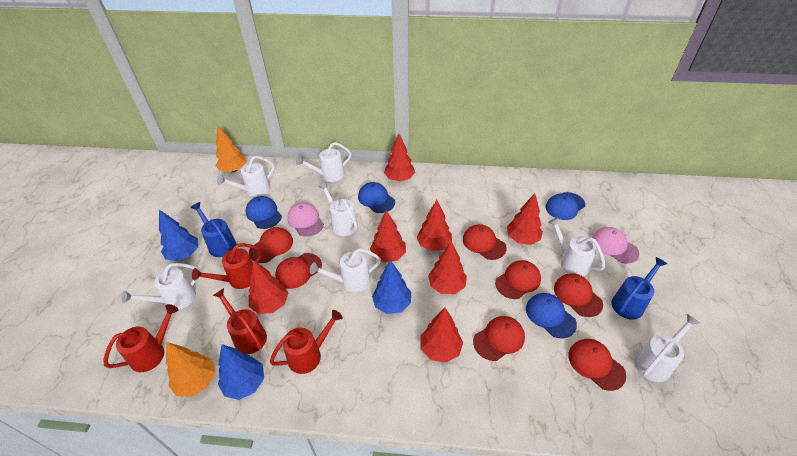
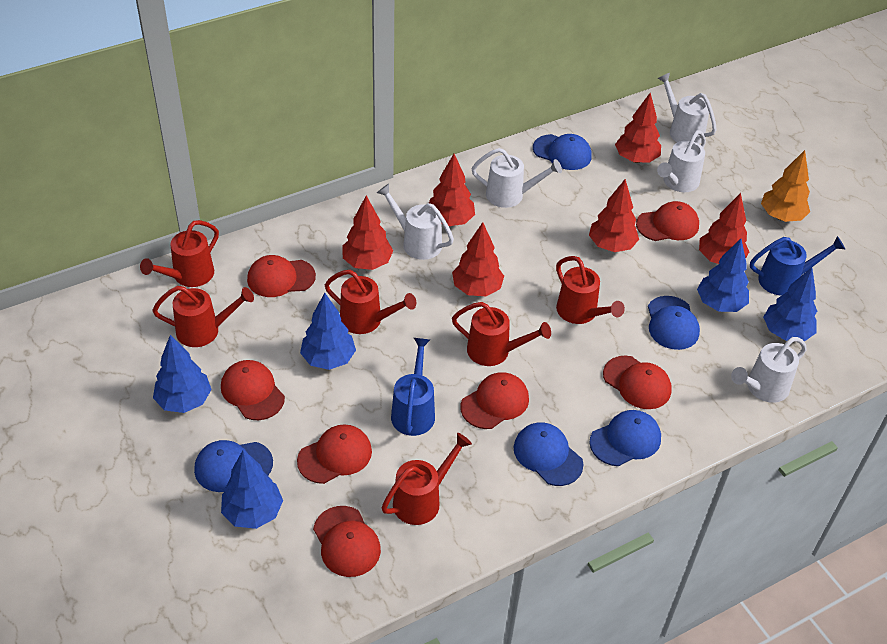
blue cap: [246,196,282,229] [358,182,395,213] [526,293,577,338] [545,192,585,220] = 4 -> [194,440,273,492] [514,422,583,486] [533,134,592,170] [589,410,661,466] [648,296,700,350] = 5
blue tree: [159,210,198,261] [218,344,264,400] [372,260,411,314] = 3 -> [153,335,212,413] [221,450,283,529] [300,293,356,370] [697,239,749,312] [763,268,817,342] = 5
orange tree: [166,342,215,397] [216,126,246,172] = 2 -> [761,150,810,222] = 1
pink cap: [287,203,324,237] [592,227,640,263] = 2 -> none = 0
red tree: [249,261,288,314] [370,210,406,263] [384,134,415,181] [416,200,452,251] [420,307,463,363] [428,241,467,294] [507,193,543,245] = 7 -> [342,195,393,270] [429,154,475,226] [452,222,504,296] [589,179,639,252] [615,93,661,163] [699,193,749,264] = 6
red watering can: [103,304,178,372] [192,243,263,289] [213,288,267,354] [270,310,343,374] = 4 -> [140,220,219,287] [153,286,254,347] [325,270,416,334] [382,433,472,525] [452,302,551,366] [556,256,625,324] = 6
white watering can: [121,263,200,310] [217,156,275,197] [296,142,352,182] [310,248,381,292] [318,182,358,236] [548,217,605,276] [635,314,700,382] = 7 -> [377,184,454,260] [472,148,562,208] [657,73,717,144] [657,130,706,192] [731,337,807,403] = 5

